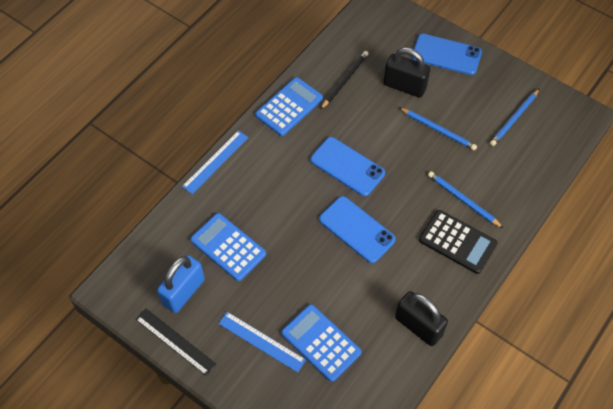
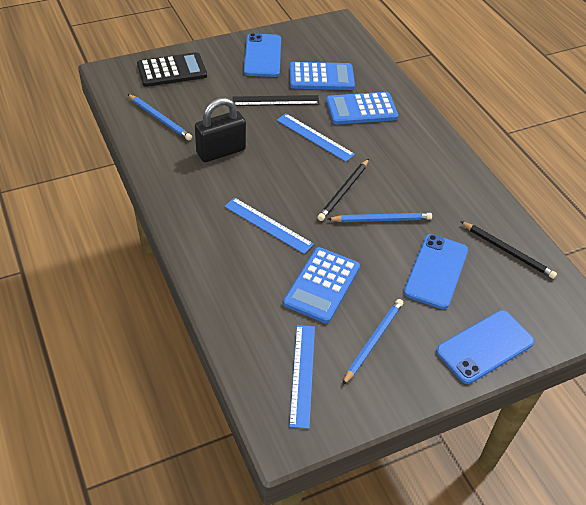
black padlock: [384,47,430,98] [395,291,448,346] = 2 -> [195,98,246,162] = 1
black pencil: [320,51,369,110] = 1 -> [318,159,369,221] [460,221,557,279] = 2
blue padlock: [157,255,205,313] = 1 -> none = 0
blue ruler: [182,130,248,194] [218,312,306,373] = 2 -> [224,197,314,254] [277,114,355,162] [289,325,315,429] = 3

